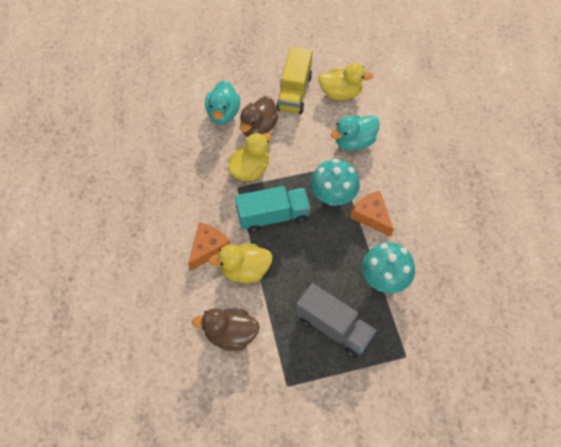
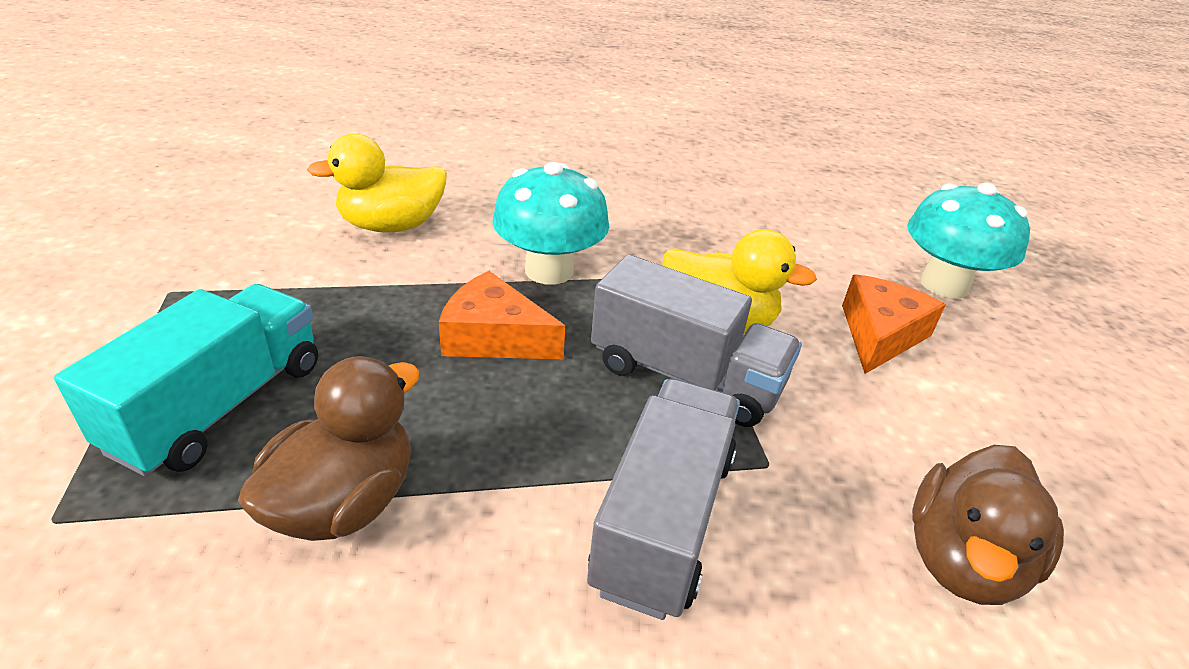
grey truck: [296,283,376,358] = 1 -> [587,379,740,620] [591,254,802,427] = 2
turquoise duck: [205,80,240,124] [330,115,380,151] = 2 -> none = 0
yellow duck: [209,244,273,283] [228,132,272,181] [319,63,373,100] = 3 -> [307,133,447,233] [662,229,817,334] = 2
yellow truck: [276,47,312,114] = 1 -> none = 0

